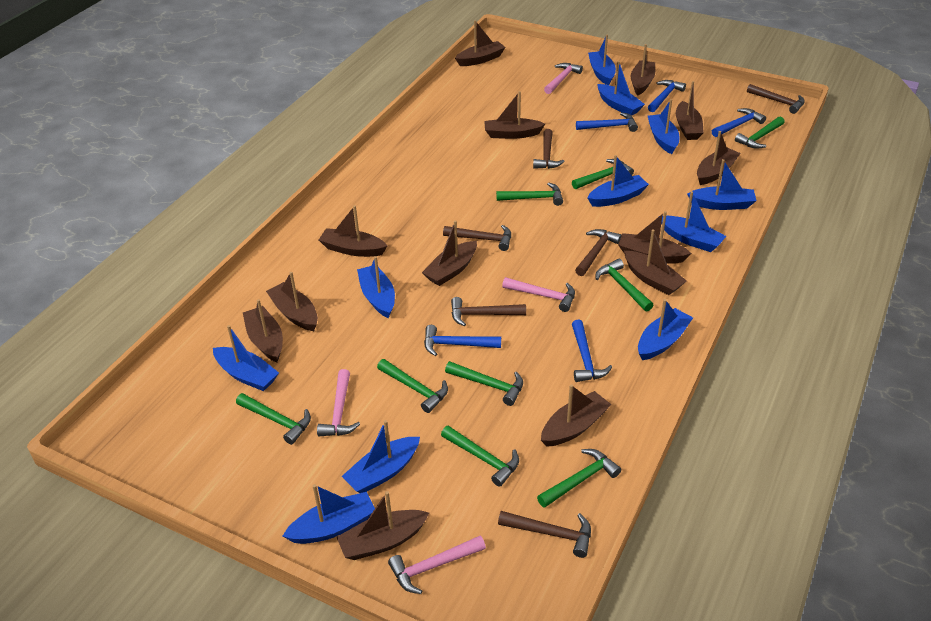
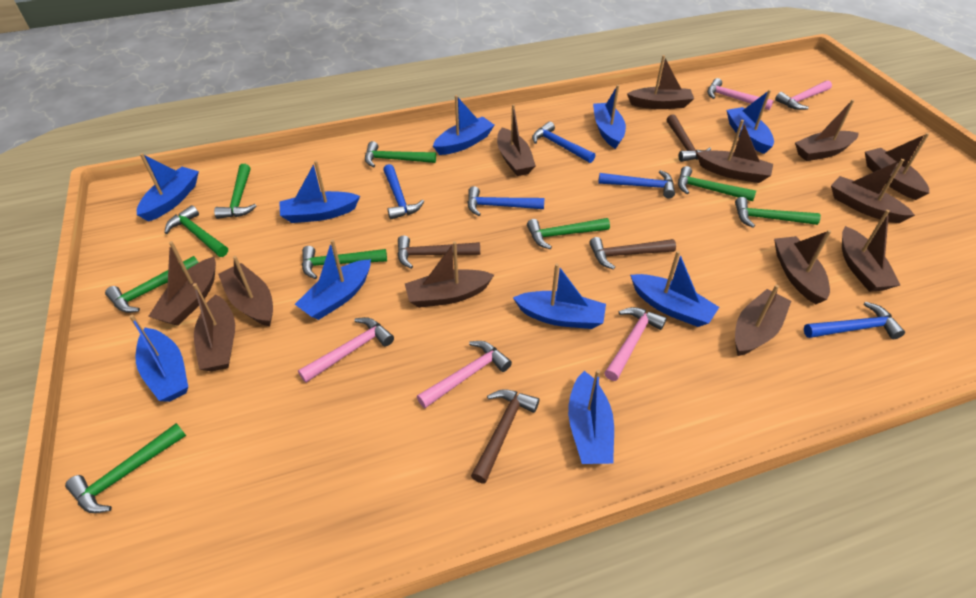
blue boat: [213,325,279,391] [283,484,375,544] [342,420,420,493] [357,256,395,318] [588,35,616,85] [588,155,649,207] [598,61,645,116] [638,299,693,360] [648,99,679,154] [661,191,726,252] [687,159,757,210] = 11 -> [129,315,188,402] [137,153,199,222] [279,161,360,223] [295,239,371,320] [433,95,494,155] [513,263,606,329] [568,370,614,464] [593,85,626,149] [630,251,719,327] [726,90,774,154] = 10
brown hammer: [443,225,511,251] [451,297,526,326] [498,511,591,558] [533,129,565,169] [575,229,622,276] [747,84,805,114] = 6 -> [397,235,480,269] [471,389,539,484] [589,237,676,270] [667,114,711,162] = 4
pink hammer: [317,369,360,436] [388,536,486,594] [502,277,575,312] [544,63,583,94] = 4 -> [298,317,394,383] [417,341,512,408] [604,307,667,381] [707,78,773,110] [775,80,832,110] = 5

